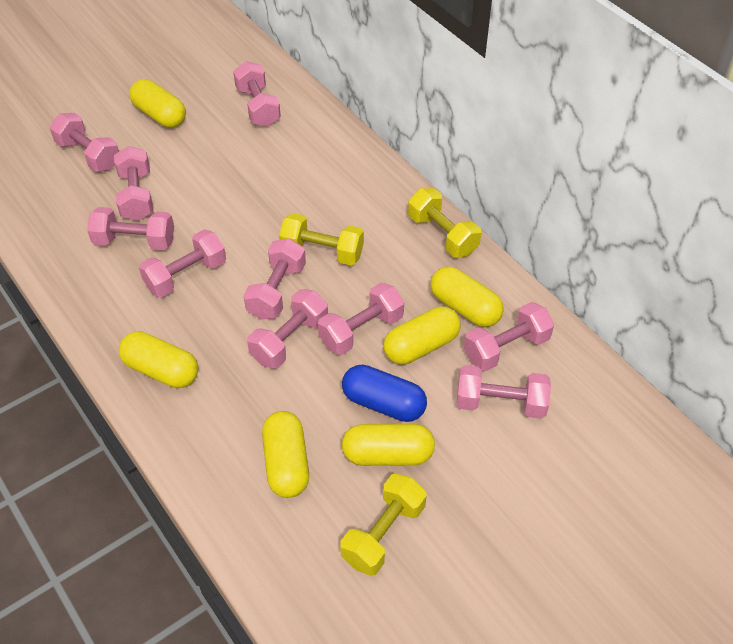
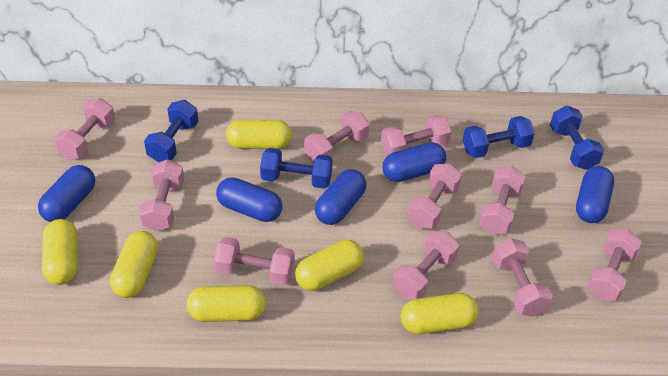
blue capsule: [342,364,427,422] = 1 -> [38,165,95,222] [216,177,282,222] [315,169,366,225] [382,142,446,182] [576,166,614,223] = 5
blue dumbbell: none = 0 -> [144,100,198,163] [260,148,333,189] [463,116,535,158] [550,106,604,170] = 4
yellow dumbbell: [279,213,364,265] [340,473,427,576] [408,188,481,257] = 3 -> none = 0

